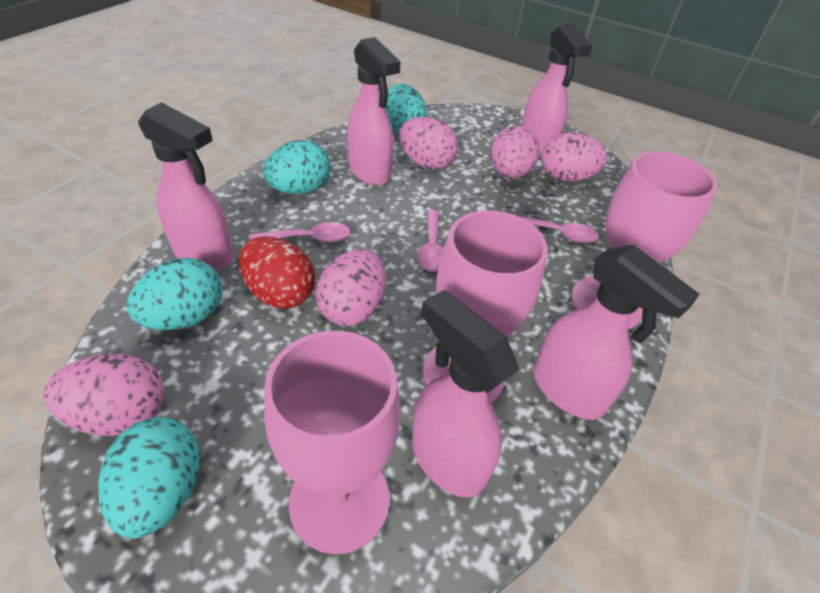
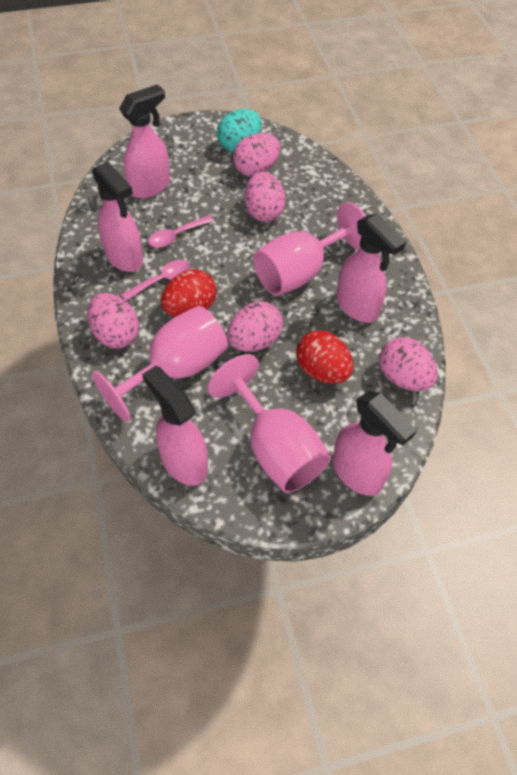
pink spoon: [250,222,350,243] [417,209,443,271] [518,216,599,243] = 3 -> [121,260,190,301] [148,215,214,248] = 2
red egg: [239,236,315,309] = 1 -> [161,269,217,317] [297,330,354,384] = 2
turquoise egg: [98,417,200,539] [127,258,223,330] [263,140,331,194] [385,84,427,134] = 4 -> [217,109,262,152] = 1

